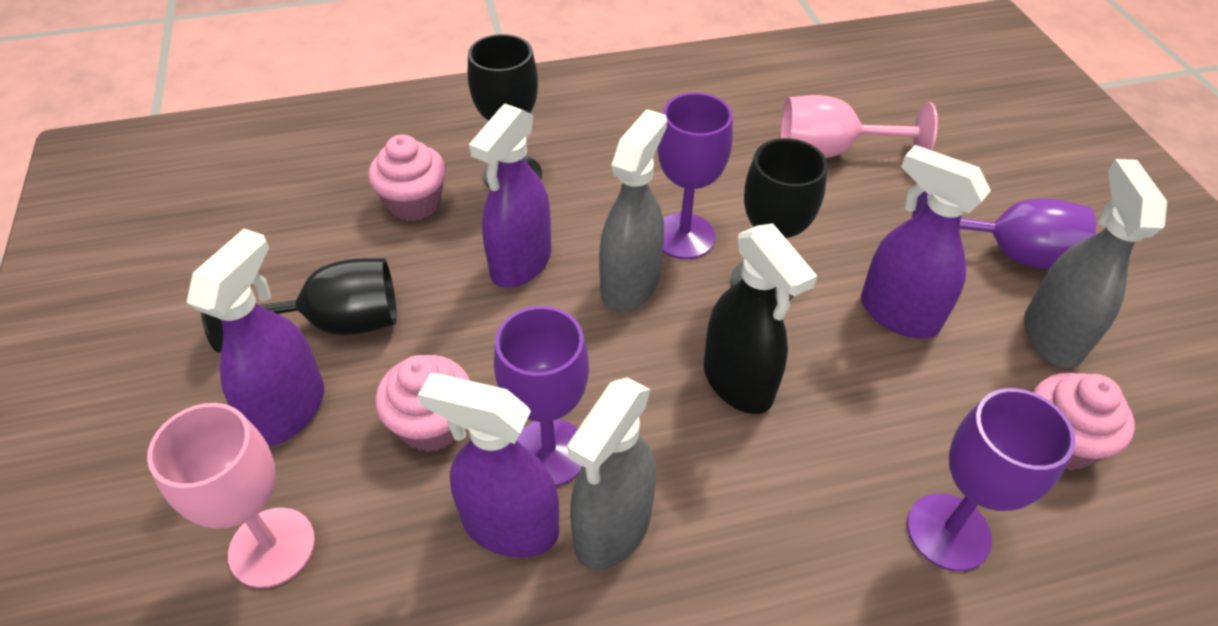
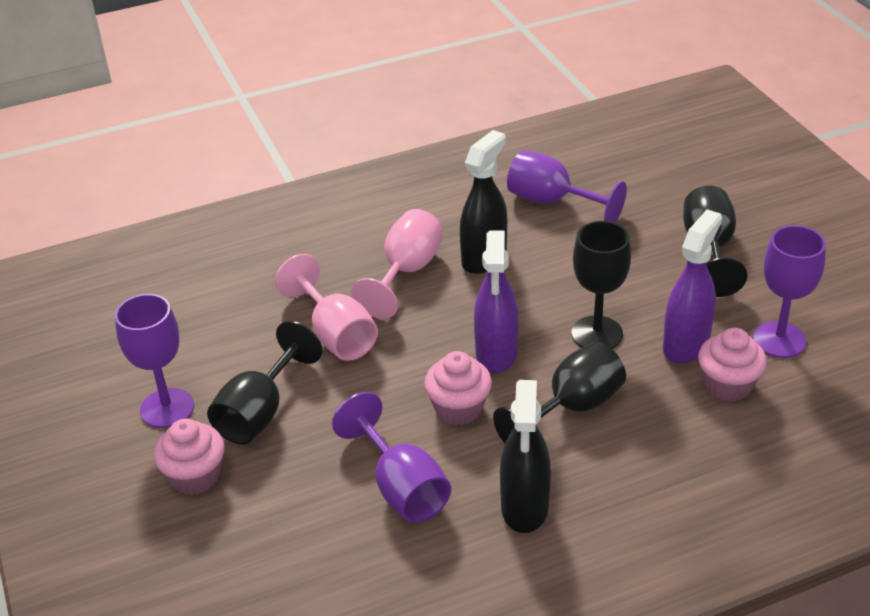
black goblet: [201,258,397,353] [468,34,542,187] [730,138,828,301] = 3 -> [207,321,322,445] [493,342,626,443] [571,221,631,349] [683,186,747,297] = 4
black spray bottle: [704,223,817,414] = 1 -> [460,130,507,274] [500,380,551,533] = 2
grey spray bottle: [568,378,656,570] [599,109,667,312] [1024,159,1167,369] = 3 -> none = 0
purple spray bottle: [186,229,324,446] [418,373,559,557] [469,104,551,288] [861,145,991,338] = 4 -> [474,230,519,373] [663,209,722,364] = 2

